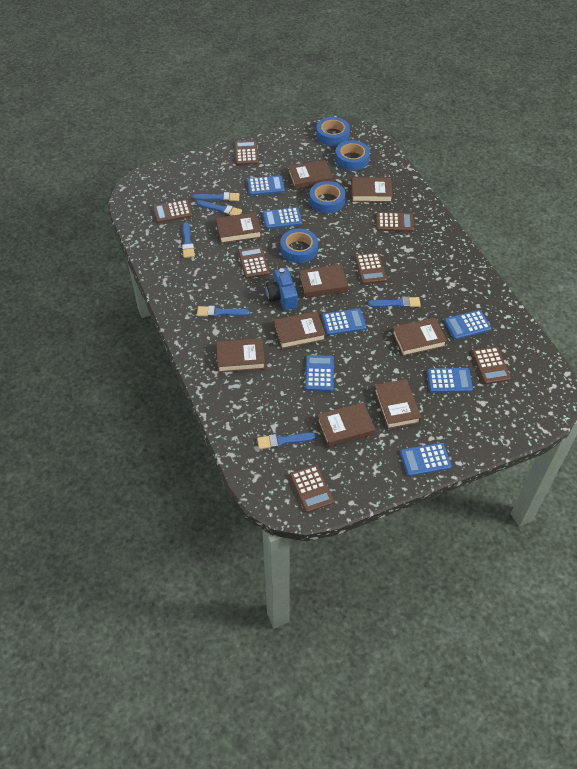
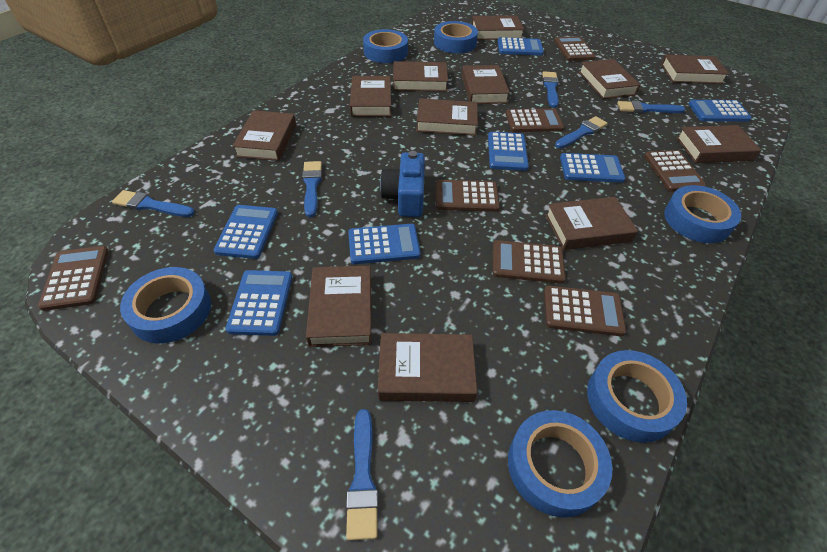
blue tape: [280,229,318,263] [309,181,345,213] [316,117,350,146] [335,140,370,171] = 4 -> [120,267,211,343] [363,29,408,63] [434,21,478,53] [508,410,612,517] [587,350,687,443] [664,185,741,243] = 6
brown book: [216,212,262,244] [216,338,265,373] [274,311,326,349] [288,160,333,190] [299,264,348,298] [317,403,375,447] [351,177,393,202] [374,379,421,429] [392,318,447,356] = 9 -> [232,110,296,161] [306,266,371,347] [350,76,391,117] [378,333,477,402] [393,61,448,92] [416,99,478,136] [462,65,510,104] [472,15,525,40] [545,197,638,250] [579,59,640,99] [661,55,729,84] [676,125,761,163] = 12

